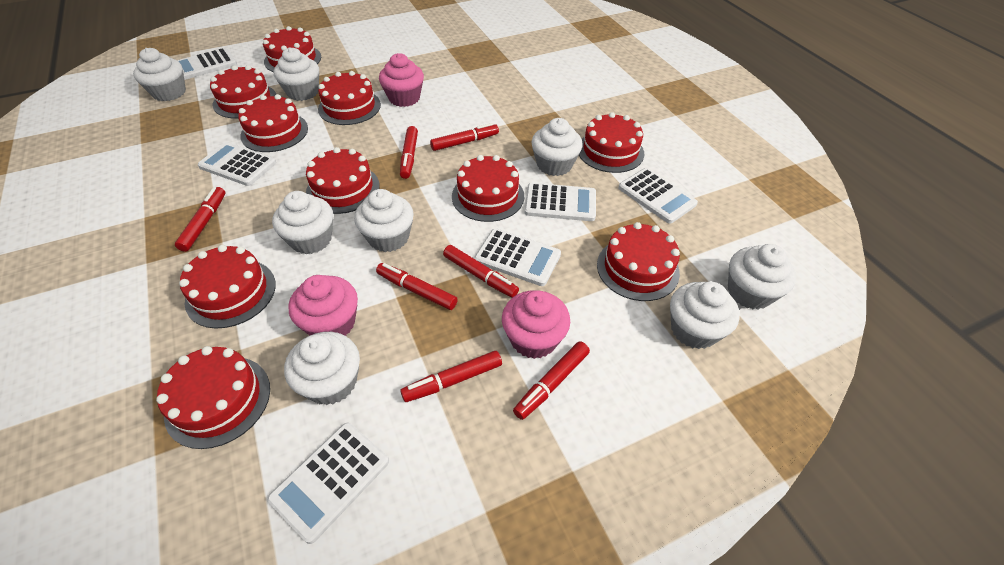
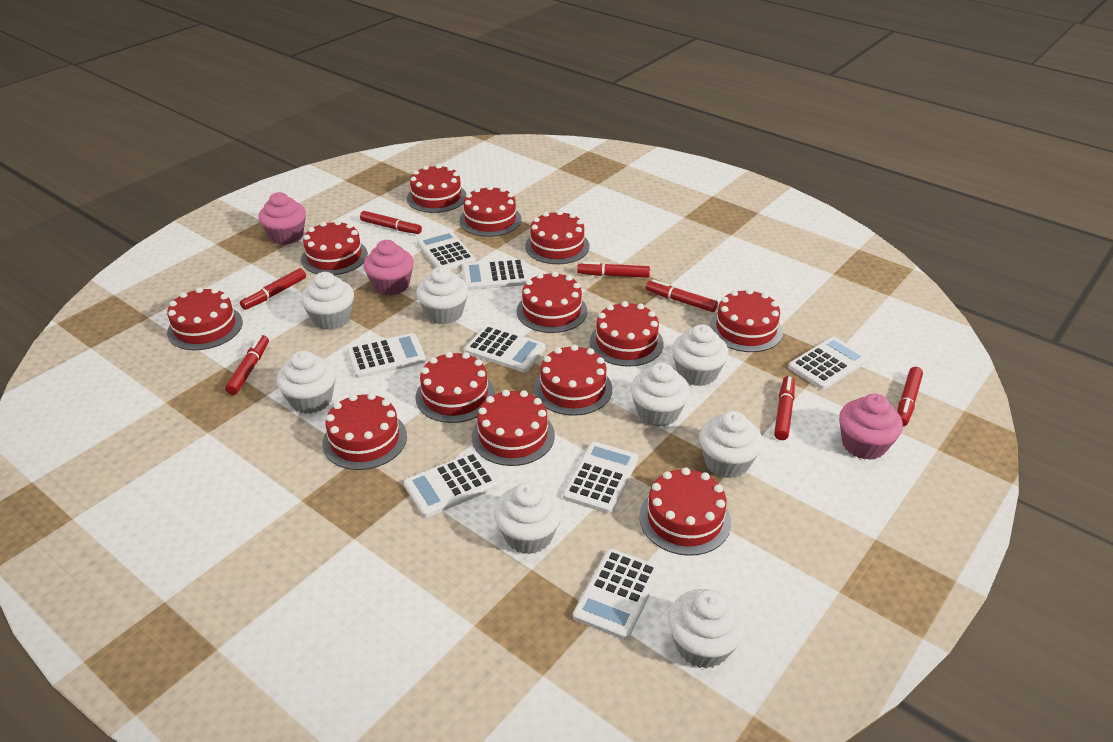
red cake: [156,346,270,449] [179,245,276,328] [210,65,276,119] [238,94,308,152] [263,26,321,72] [306,147,380,214] [318,71,381,125] [452,155,524,222] [579,112,644,173] [597,222,680,301] = 10 -> [167,287,243,350] [301,220,368,275] [322,393,407,470] [407,164,466,213] [416,352,495,423] [460,185,521,237] [472,390,555,466] [517,271,587,333] [525,210,590,264] [534,345,612,416] [590,301,664,367] [639,467,731,556] [709,289,783,352] = 13
white calculator: [177,48,237,80] [197,142,276,186] [267,423,389,544] [474,229,561,286] [525,183,596,221] [618,168,698,224] = 6 -> [347,333,426,378] [404,452,499,518] [417,231,476,270] [462,259,529,290] [465,325,545,372] [563,442,638,514] [573,549,660,640] [788,337,868,390] = 8

